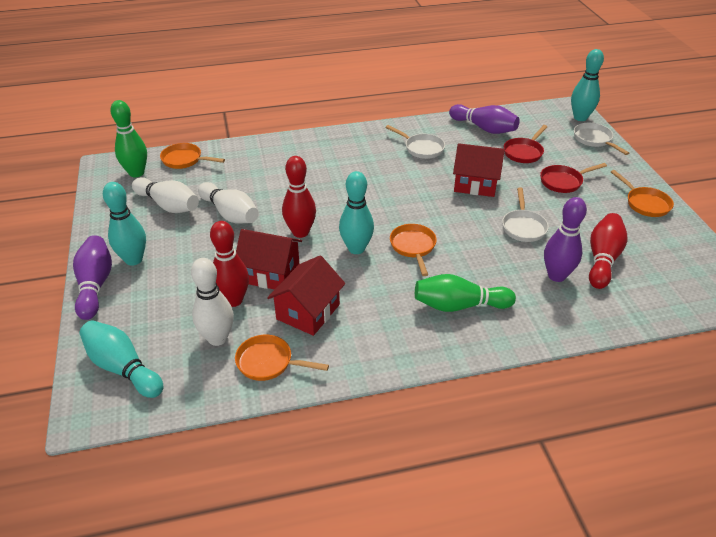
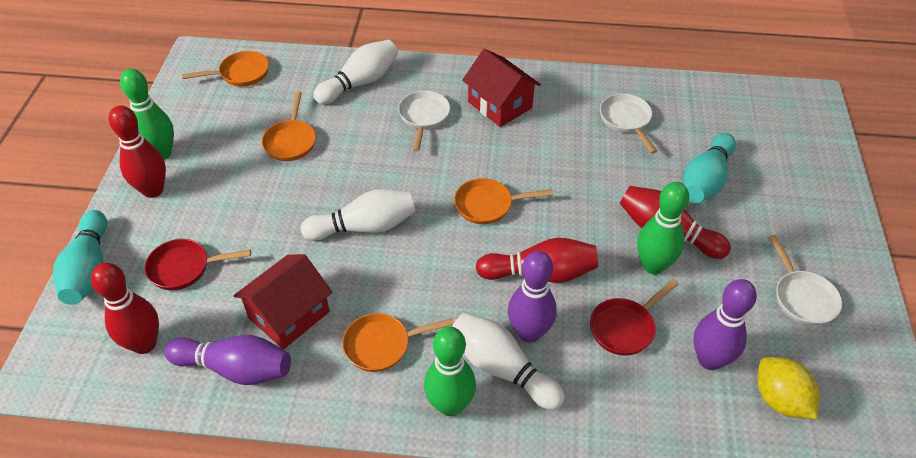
green bowling pin: [110,100,147,177] [415,274,516,312] = 2 -> [120,69,174,160] [424,326,476,416] [637,182,689,274] = 3
red bowling pin: [210,221,249,307] [282,156,316,238] [589,213,627,289] = 3 -> [91,262,159,354] [109,105,166,198] [476,238,598,283] [620,186,731,259] = 4
red house: [236,229,302,290] [267,255,345,336] [453,143,505,197] = 3 -> [234,254,333,350] [462,49,541,127] = 2
turquoise bowling pin: [79,320,164,398] [103,182,146,266] [339,171,374,254] [571,49,604,121] = 4 -> [53,210,107,305] [683,133,736,203] = 2
yellow lemon: none = 0 -> [758,357,819,419] = 1

